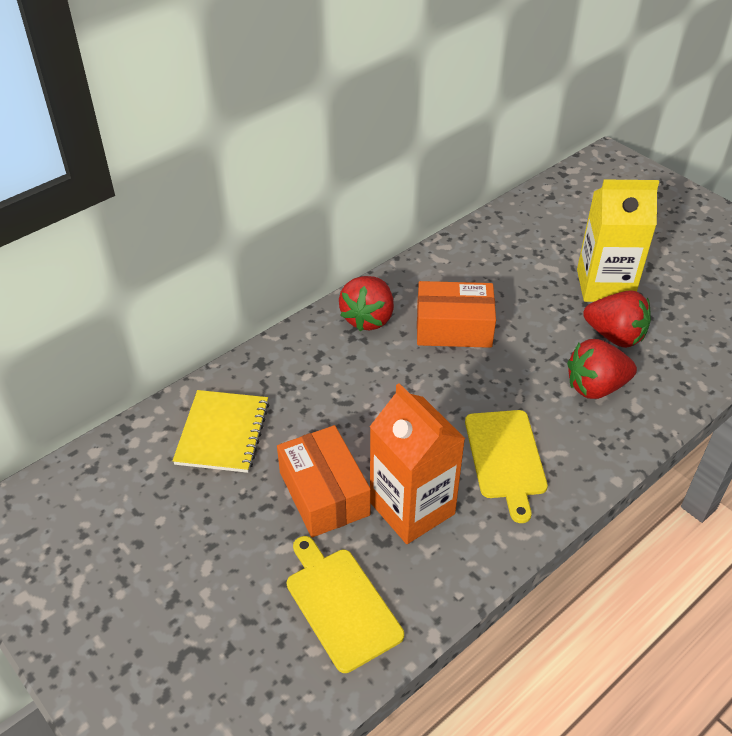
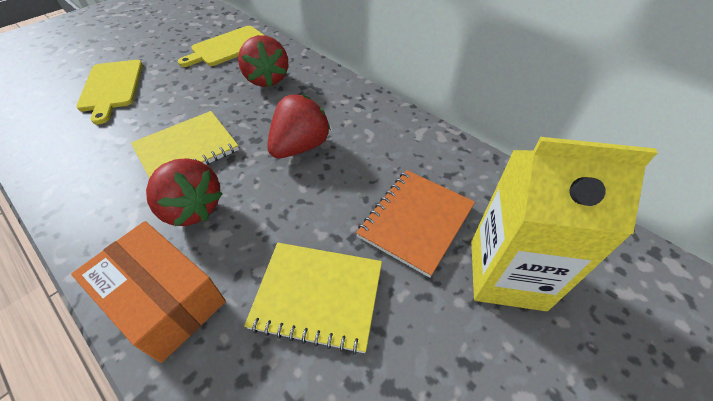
orange box: [277,425,371,537] [417,281,496,348] = 2 -> [71,221,226,363] = 1
orange carton: [370,383,465,544] = 1 -> none = 0
orange notebook: none = 0 -> [356,170,475,278] = 1
yellow notebook: [173,390,269,473] = 1 -> [131,111,239,178] [244,243,382,355] = 2

